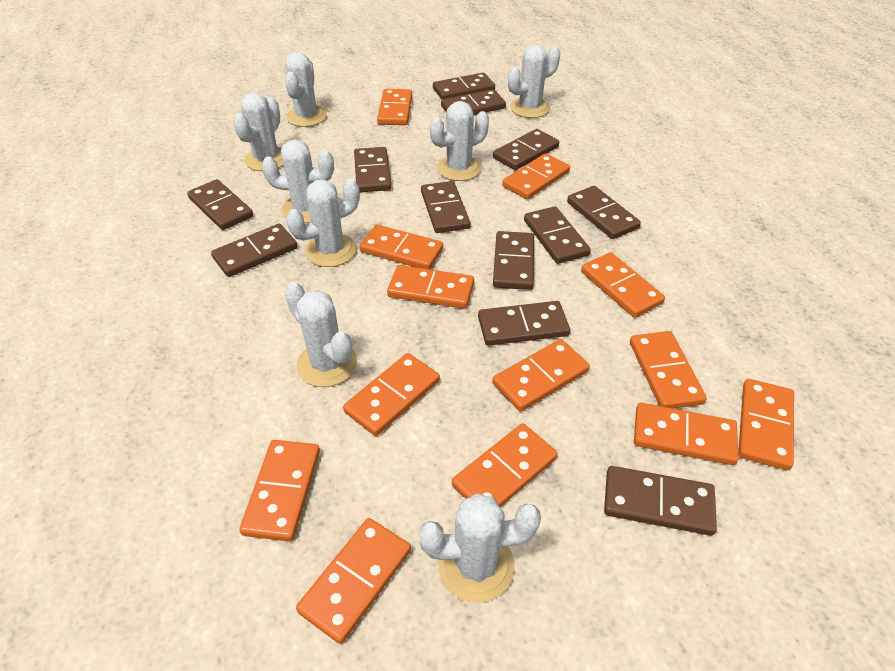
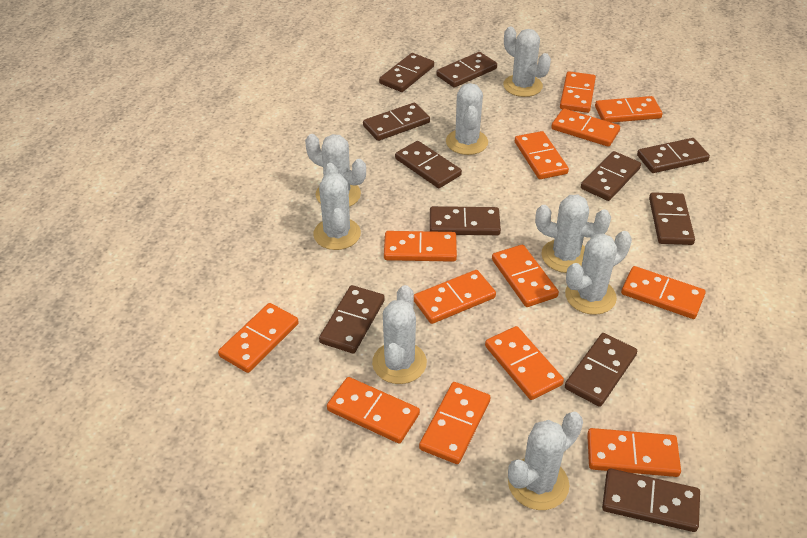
brown domino: [187,179,253,230] [211,224,297,277] [354,147,391,192] [421,181,470,233] [433,73,495,99] [441,89,506,115] [478,301,570,346] [493,129,559,170] [493,231,534,290] [524,206,591,264] [567,186,641,239] [604,466,717,536] = 12 -> [319,285,385,353] [363,103,430,141] [379,53,434,92] [395,141,462,188] [430,206,501,235] [436,52,497,88] [565,333,637,407] [581,151,641,201] [602,469,700,532] [637,138,710,173] [649,192,695,245] = 11

